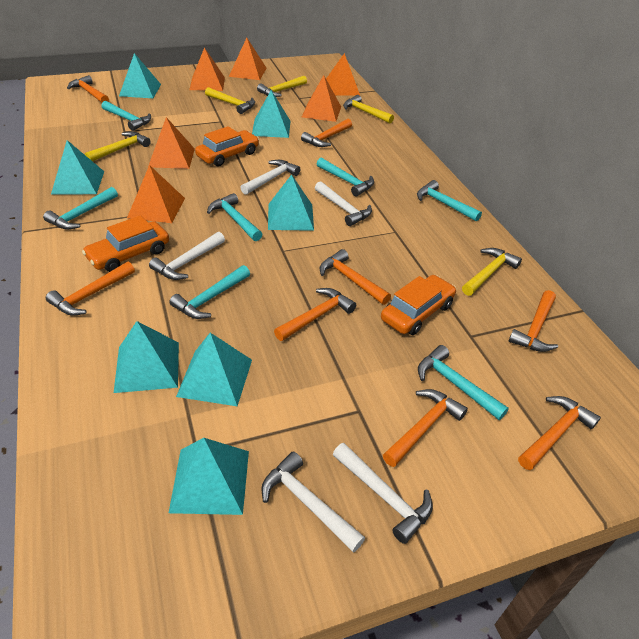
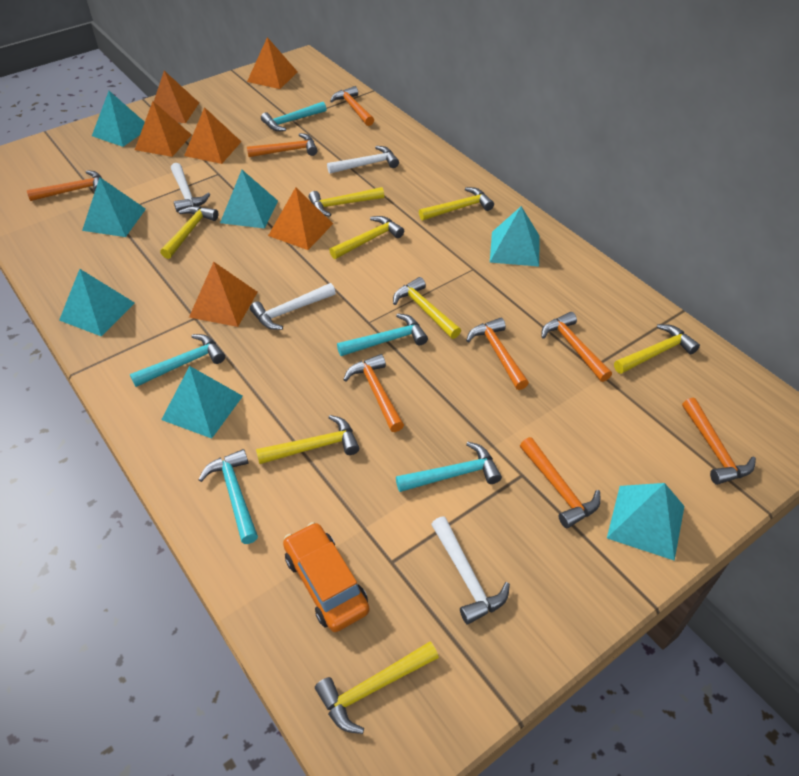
orange car: [82,215,169,272] [195,126,259,167] [381,275,456,335] = 3 -> [283,522,370,632] = 1
turquoise hammer: [43,187,118,230] [101,101,151,131] [169,265,250,319] [207,193,263,241] [317,158,374,196] [417,180,482,222] [418,345,509,420] = 7 -> [130,334,225,387] [198,449,258,544] [261,102,326,131] [337,313,428,356] [396,442,502,492] = 5
white hammer: [149,232,225,280] [240,160,301,195] [261,452,365,553] [315,181,372,226] [333,443,433,544] = 5 -> [171,163,210,213] [250,283,336,330] [327,146,399,174] [431,517,510,624] = 4
yellow hammer: [85,131,151,161] [205,87,255,114] [257,76,307,97] [343,95,394,123] [462,248,522,296] = 5 -> [160,206,218,259] [256,415,359,464] [309,187,384,217] [315,642,439,734] [329,216,404,259] [393,277,461,339] [419,187,494,220] [614,324,700,374] = 8

